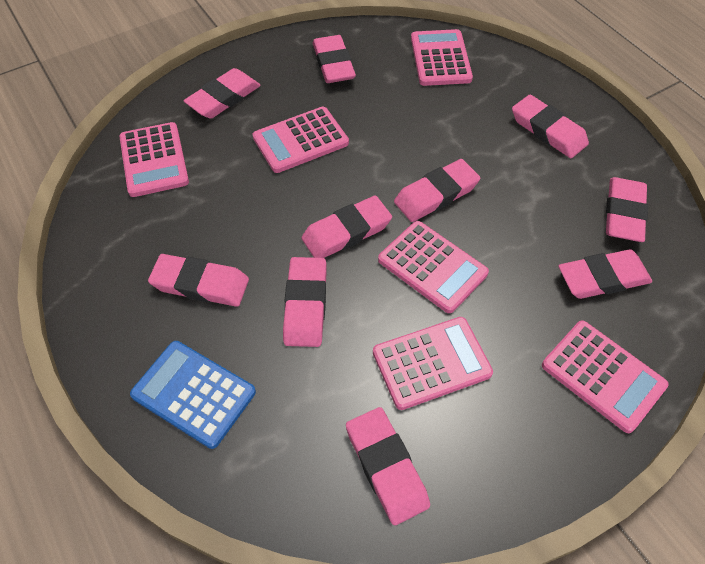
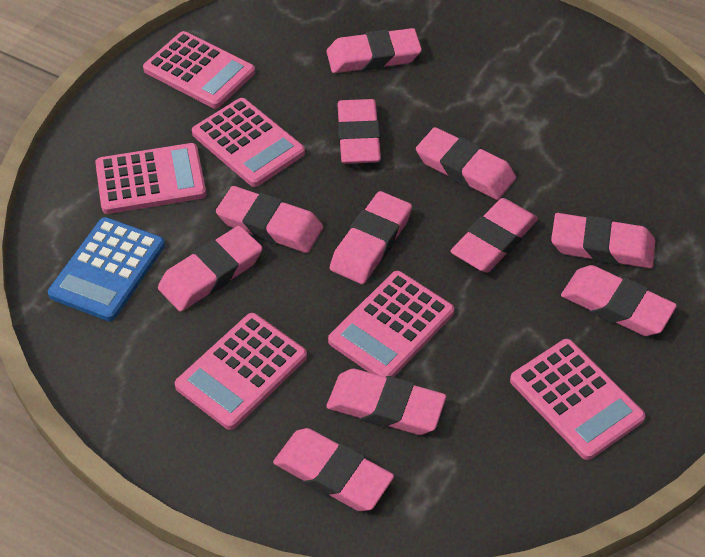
pink eraser: [148,254,249,307] [184,68,261,119] [283,257,327,347] [301,195,392,258] [313,35,356,83] [346,407,430,526] [394,159,480,222] [512,95,589,158] [558,249,652,299] [606,177,648,242] = 10 -> [158,226,263,312] [216,186,323,253] [273,428,394,511] [326,28,422,73] [326,369,446,435] [330,191,412,284] [337,99,381,164] [416,127,516,200] [450,198,538,273] [551,213,655,268] [561,265,677,336] = 11

